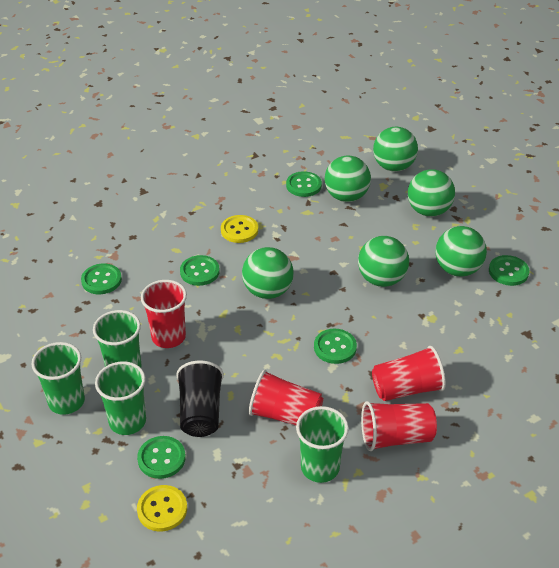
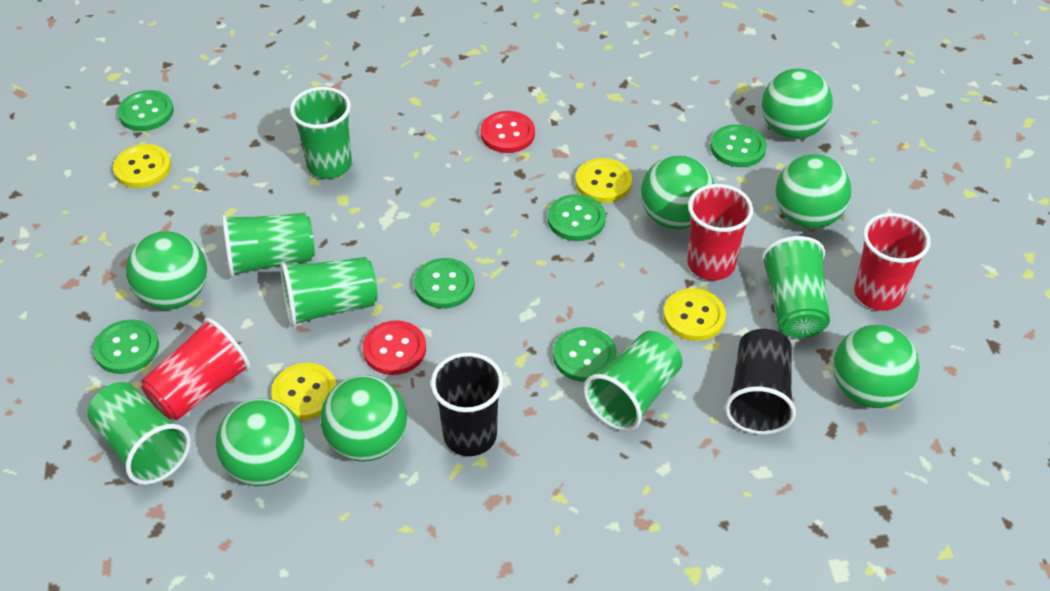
black cup: [176,360,224,437] = 1 -> [431,352,504,456] [725,329,796,435] = 2
green ball: [242,247,294,299] [325,156,371,202] [358,236,409,287] [373,127,418,172] [408,169,455,217] [435,226,487,277] = 6 -> [126,231,207,310] [216,398,305,486] [321,375,407,462] [641,155,714,230] [762,68,833,139] [775,154,851,229] [833,325,920,408] = 7
green cup: [31,342,85,415] [93,310,141,368] [95,361,146,435] [296,406,349,483] = 4 -> [87,382,191,485] [222,213,315,278] [280,257,377,327] [290,87,352,179] [583,331,683,431] [761,236,830,338] = 6
red button: none = 0 -> [363,320,426,375] [480,111,535,153] = 2
red cup: [141,280,187,348] [249,370,323,426] [361,401,437,451] [372,346,446,401] = 4 -> [141,318,250,420] [687,184,753,280] [854,213,931,311] = 3
yellow button: [137,485,187,532] [221,215,258,243] = 2 -> [113,144,171,188] [271,363,337,420] [575,158,632,203] [663,288,726,341] = 4

